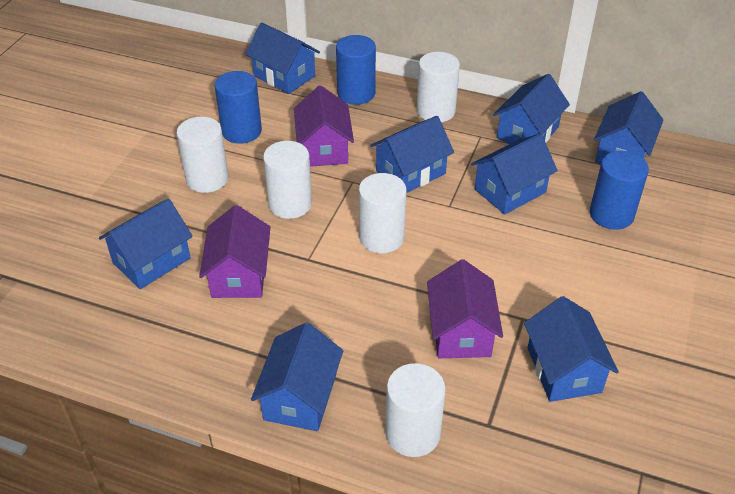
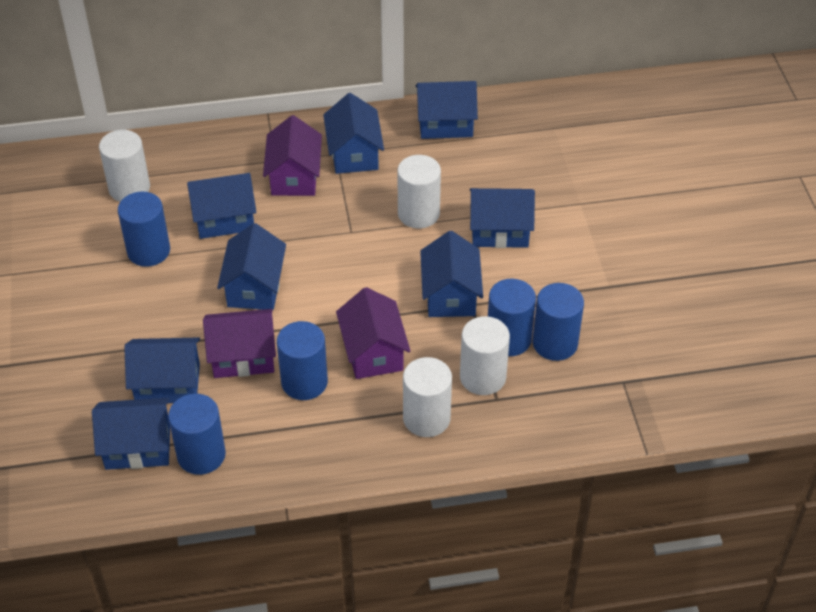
blue cylinder: [215,71,262,144] [336,35,376,105] [590,151,649,230] = 3 -> [118,192,170,267] [168,394,226,475] [277,321,328,400] [488,279,536,356] [533,283,584,361] = 5
white cylinder: [176,116,228,193] [263,141,312,219] [359,173,407,253] [385,363,446,457] [417,52,460,122] = 5 -> [99,130,150,202] [397,155,441,228] [403,357,452,437] [460,316,510,395] = 4

